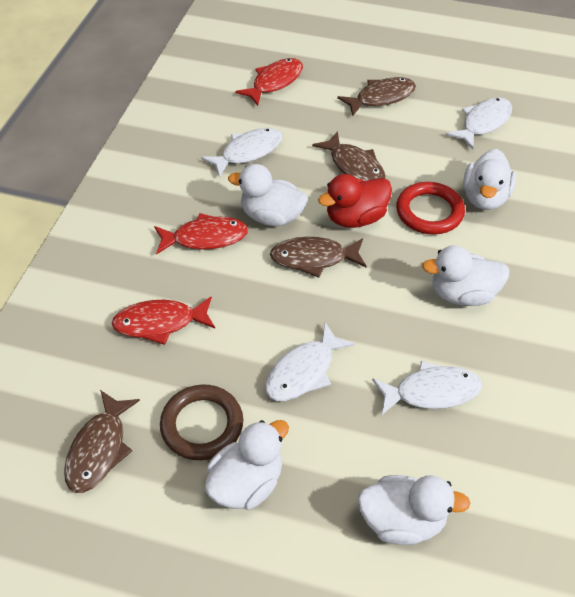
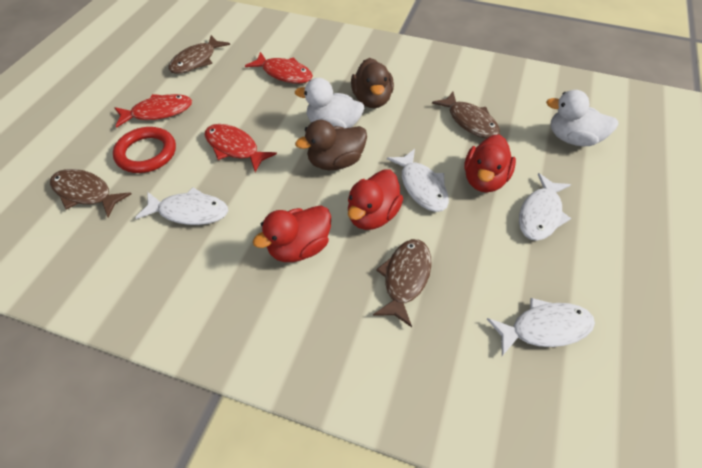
brown duck: none = 0 -> [295,120,367,170] [351,58,394,108] = 2
brown ring: [160,384,243,460] = 1 -> none = 0
red duck: [318,174,392,228] = 1 -> [253,205,331,262] [348,170,403,230] [464,134,516,192] = 3
white duck: [205,420,289,510] [228,164,308,226] [357,475,470,545] [422,245,510,306] [463,149,516,210] = 5 -> [295,78,364,128] [546,90,619,146] = 2

